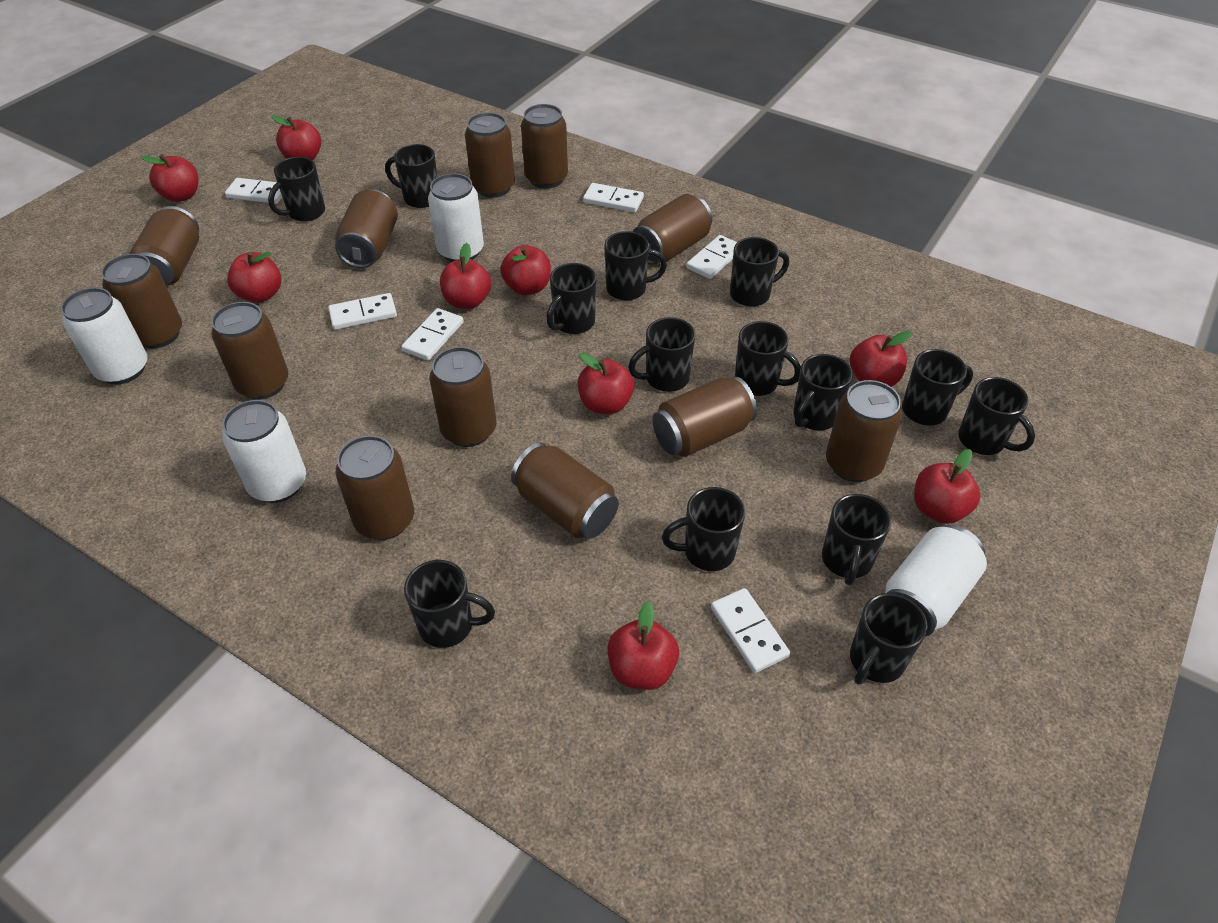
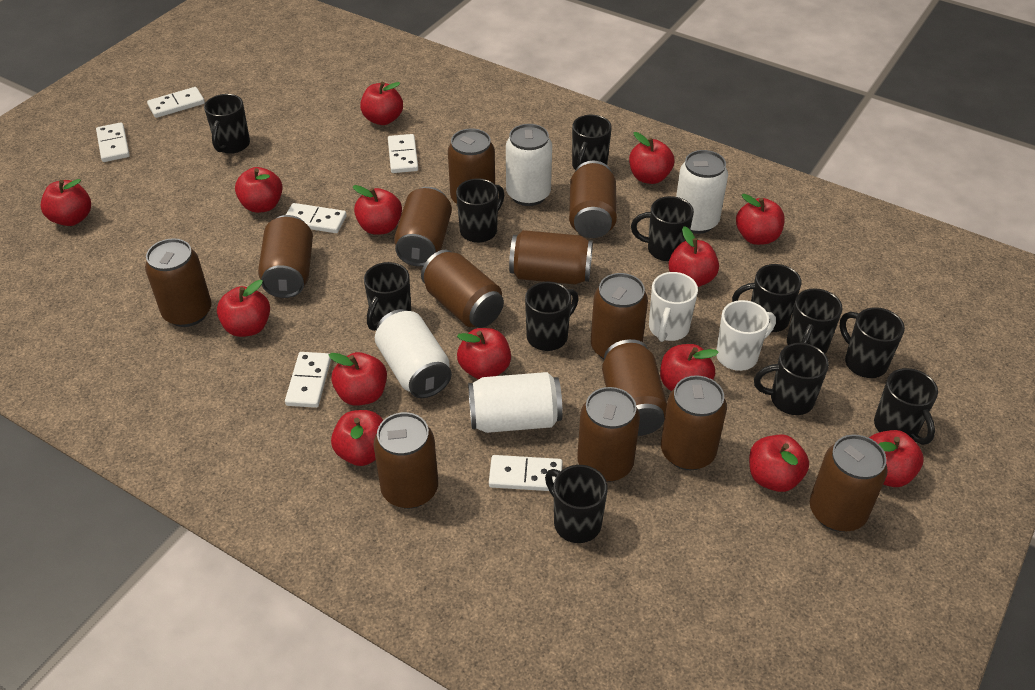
black mug: [268,157,325,222] [385,144,437,208] [404,560,495,648] [546,263,596,334] [604,231,667,301] [628,317,695,392] [662,487,745,571] [730,237,789,307] [735,321,801,396] [794,354,852,430] [822,494,891,585] [850,593,927,685] [902,349,973,425] [958,377,1035,455] = 14 -> [204,94,250,154] [364,262,411,331] [456,178,504,243] [525,282,579,351] [545,465,608,543] [572,115,612,170] [631,196,694,261] [732,264,802,332] [754,343,829,415] [787,288,843,353] [840,307,905,378] [874,368,938,445] = 12
brown can: [101,254,182,349] [129,206,199,286] [211,302,288,400] [335,190,398,268] [335,435,414,540] [429,347,496,447] [465,112,515,198] [511,443,619,539] [521,104,568,189] [633,194,712,265] [652,377,757,457] [826,380,902,482] = 12 -> [145,238,211,327] [258,215,313,298] [373,412,438,509] [394,187,452,267] [421,250,504,328] [448,128,495,204] [509,230,593,285] [569,161,617,238] [577,387,640,482] [591,273,648,359] [602,339,667,436] [661,375,727,470] [810,434,888,532] = 13
red apple: [141,154,198,202] [227,252,281,303] [271,115,321,161] [440,243,491,309] [500,245,551,295] [578,353,634,414] [608,601,679,690] [850,331,912,387] [914,449,980,524] = 9 -> [41,179,91,226] [217,280,270,337] [235,167,283,213] [329,352,387,406] [331,410,383,466] [353,185,402,235] [360,82,403,125] [457,328,511,379] [629,132,674,184] [660,344,719,391] [668,226,719,287] [736,194,785,245] [749,435,809,492] [869,430,924,487] = 14
white mug: none = 0 -> [649,272,698,342] [716,300,776,371] = 2

